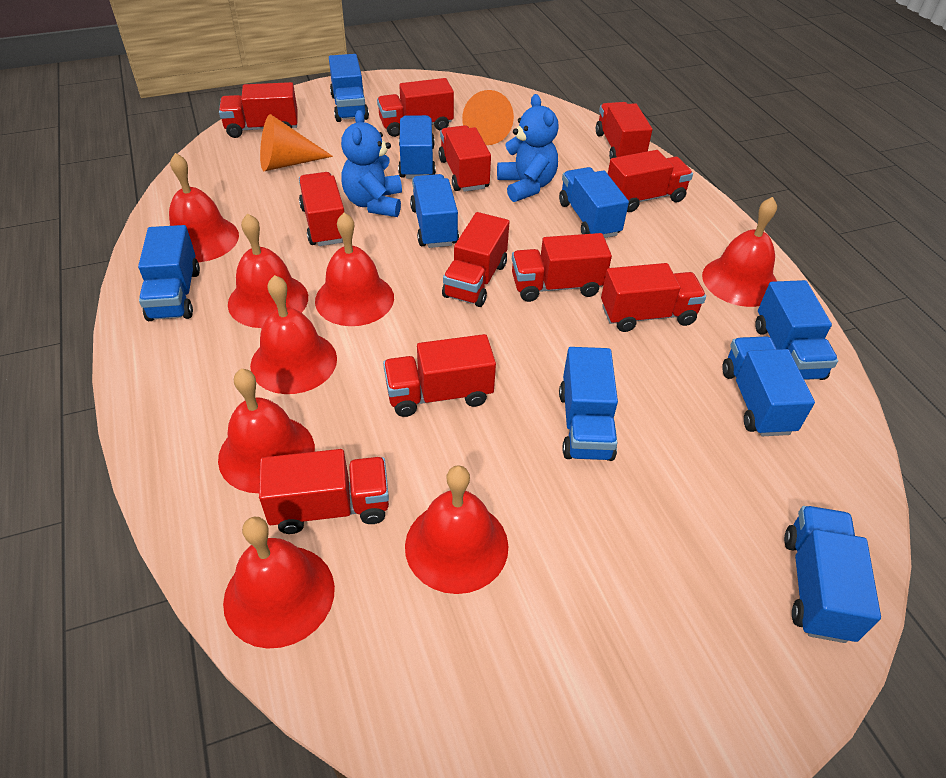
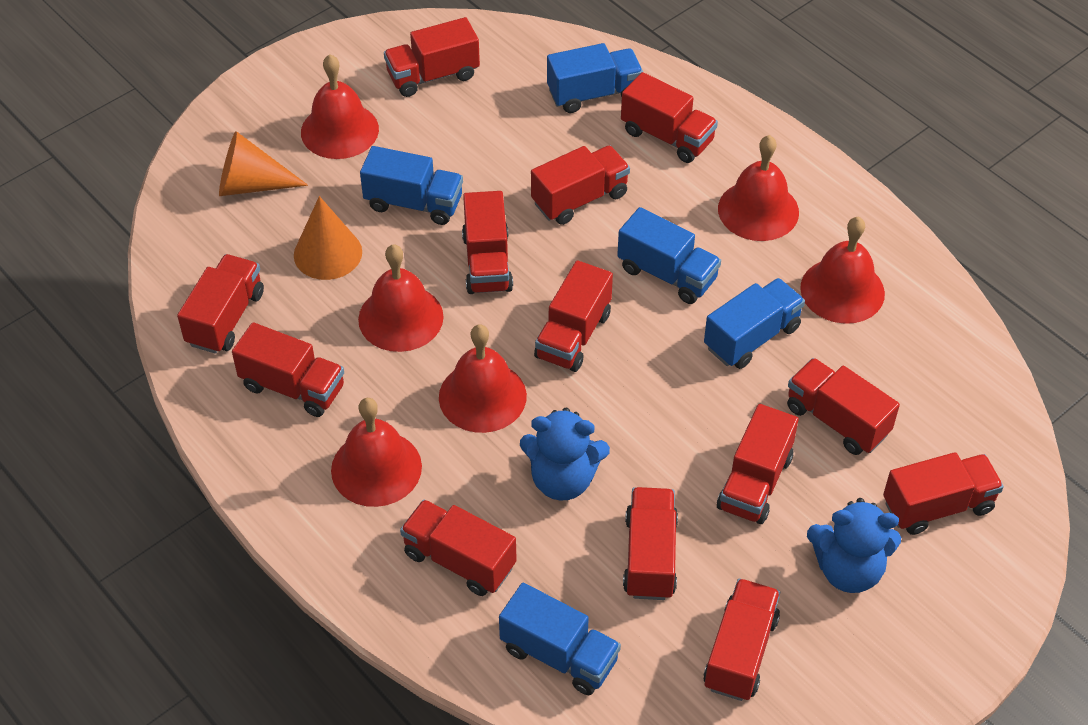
blue truck: [138,225,200,321] [329,54,369,122] [398,115,436,179] [410,174,459,248] [559,167,629,238] [559,347,618,461] [722,336,815,436] [755,280,838,380] [784,506,881,643] = 9 -> [360,146,463,225] [499,583,621,695] [547,43,643,113] [617,207,721,304] [704,278,805,369] = 5
red bell: [169,153,239,262] [218,369,315,493] [223,517,335,649] [228,213,308,328] [250,275,337,394] [315,213,394,326] [405,465,508,594] [702,197,777,307] = 8 -> [301,55,379,159] [331,398,422,507] [358,244,444,352] [439,324,527,433] [718,135,799,241] [800,217,885,324] = 6
red truck: [219,82,298,138] [259,449,389,534] [299,172,344,246] [377,78,454,137] [383,334,496,417] [439,125,491,192] [442,212,509,307] [512,233,612,302] [596,102,652,159] [601,263,706,332] [608,150,693,212] = 11 -> [177,254,264,354] [232,322,344,417] [384,17,480,97] [400,499,517,596] [462,191,513,294] [531,146,630,225] [534,260,613,372] [621,72,718,163] [623,487,678,600] [703,578,780,701] [717,404,799,524] [787,358,900,455] [883,452,1004,535] = 13

